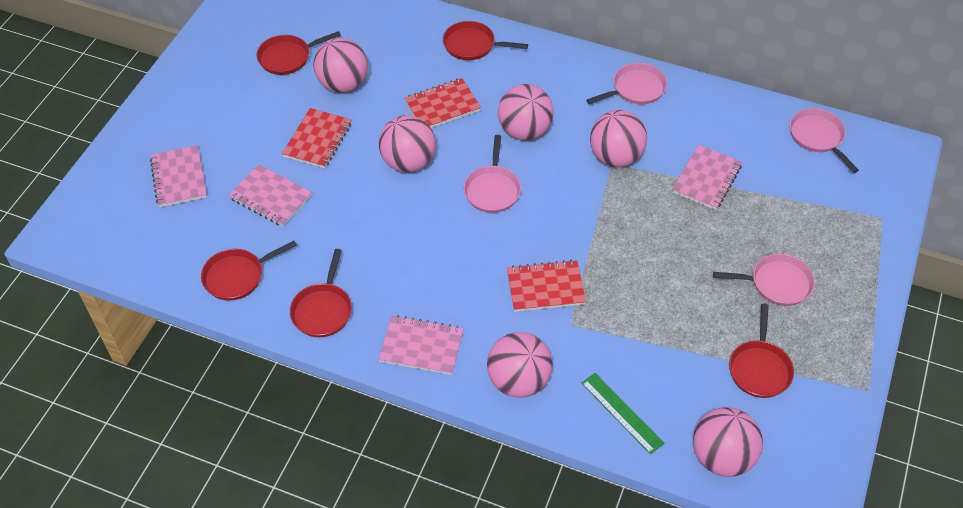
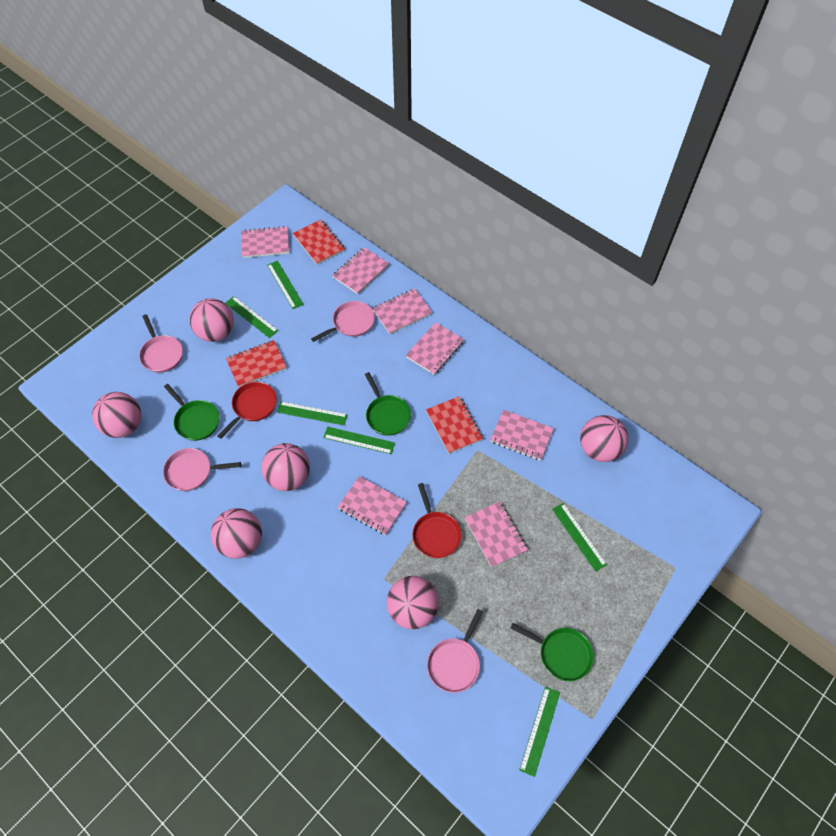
green pan: none = 0 -> [164,384,219,441] [365,372,411,436] [510,623,594,681] = 3
green ruler: [581,373,665,454] = 1 -> [225,296,278,338] [267,261,304,309] [277,401,348,425] [323,427,395,454] [519,687,560,777] [552,503,607,572] = 6
pink notebook: [150,145,207,207] [228,164,312,227] [379,315,464,375] [672,145,742,210] = 4 -> [241,226,289,258] [332,247,389,294] [338,476,407,535] [372,289,432,334] [406,322,464,375] [465,502,528,568] [490,410,554,461] = 7
red pan: [201,241,297,301] [256,31,341,75] [290,249,352,337] [443,21,528,60] [729,304,794,398] = 5 -> [218,382,277,439] [412,483,462,558] = 2

